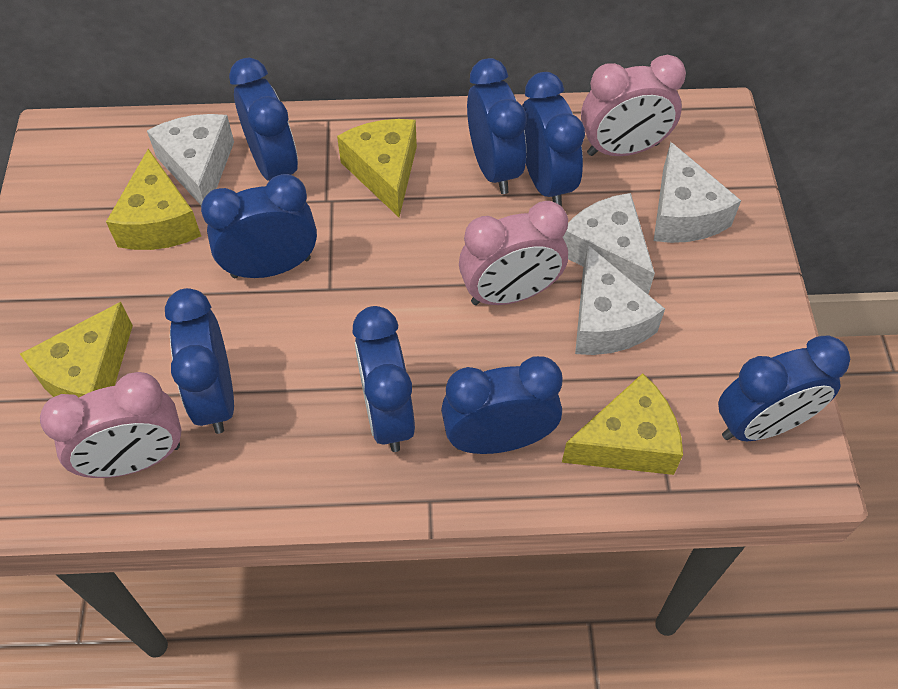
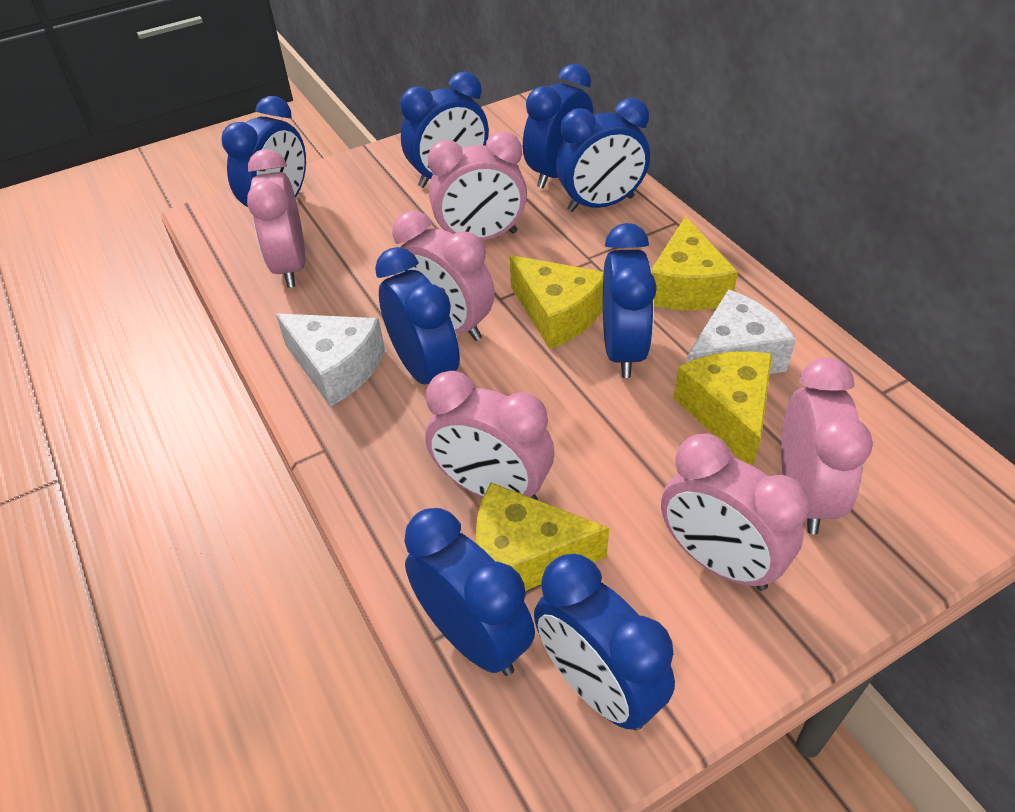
pink clock: [40,372,182,478] [459,201,568,305] [581,55,686,156] = 3 -> [247,149,305,288] [392,211,495,341] [425,371,554,500] [428,131,527,241] [661,433,810,591] [781,358,873,534] = 6
white cheese: [147,114,234,205] [563,193,655,294] [575,245,665,355] [654,142,741,243] = 4 -> [276,313,385,407] [686,289,796,374] = 2

